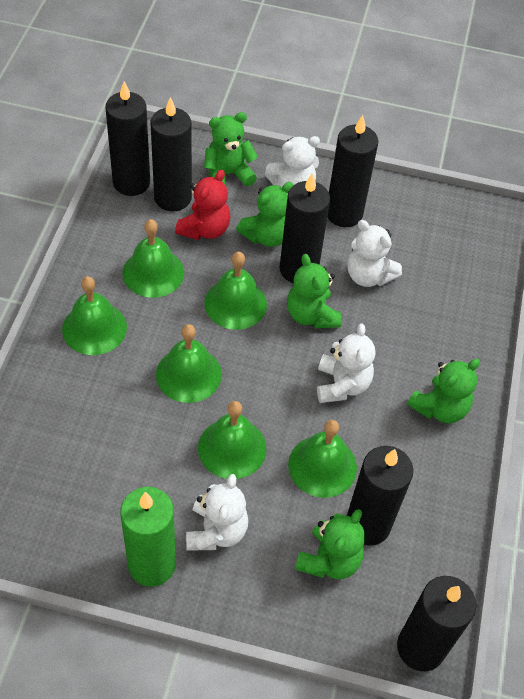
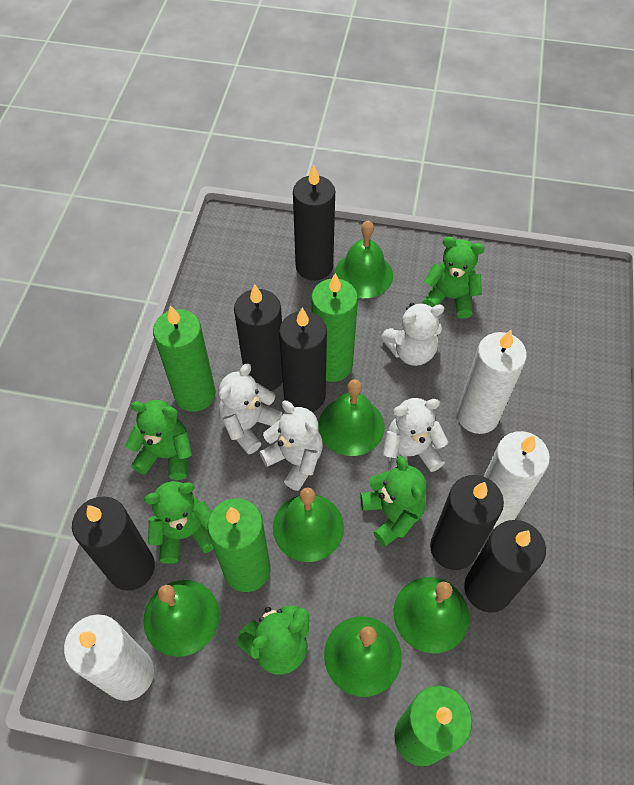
green candle: [120,487,176,587] = 1 -> [153,305,216,412] [207,498,271,592] [311,273,358,382] [394,686,472,766] = 4
red teddy bear: [175,170,231,240] = 1 -> none = 0
white candle: none = 0 -> [64,614,154,701] [457,330,527,434] [484,431,550,529] = 3

